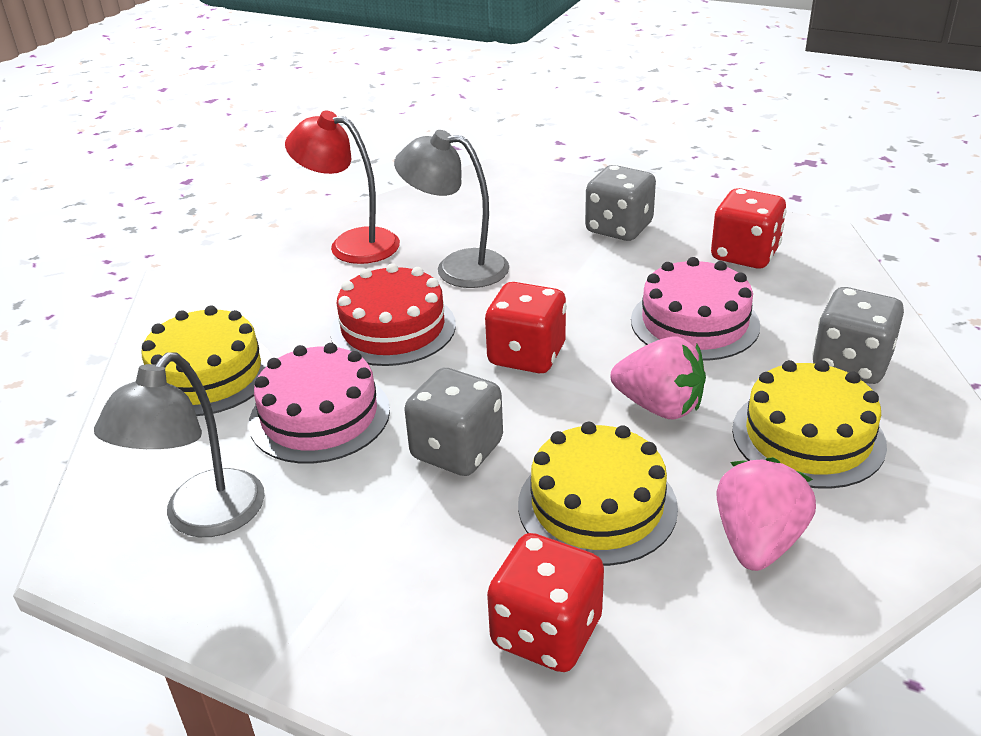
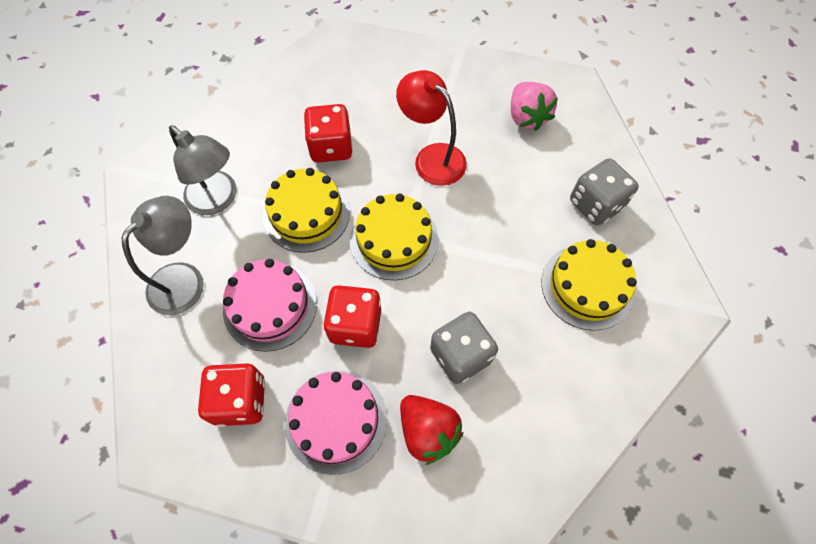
grey dice: [404,368,503,476] [585,165,656,241] [812,287,904,384] = 3 -> [430,311,498,384] [570,158,639,226] = 2
pink strawberry: [610,337,706,420] [716,457,816,571] = 2 -> [511,82,558,131] = 1
red cake: [330,263,456,366] = 1 -> none = 0
red strawberry: none = 0 -> [400,395,464,465] = 1

